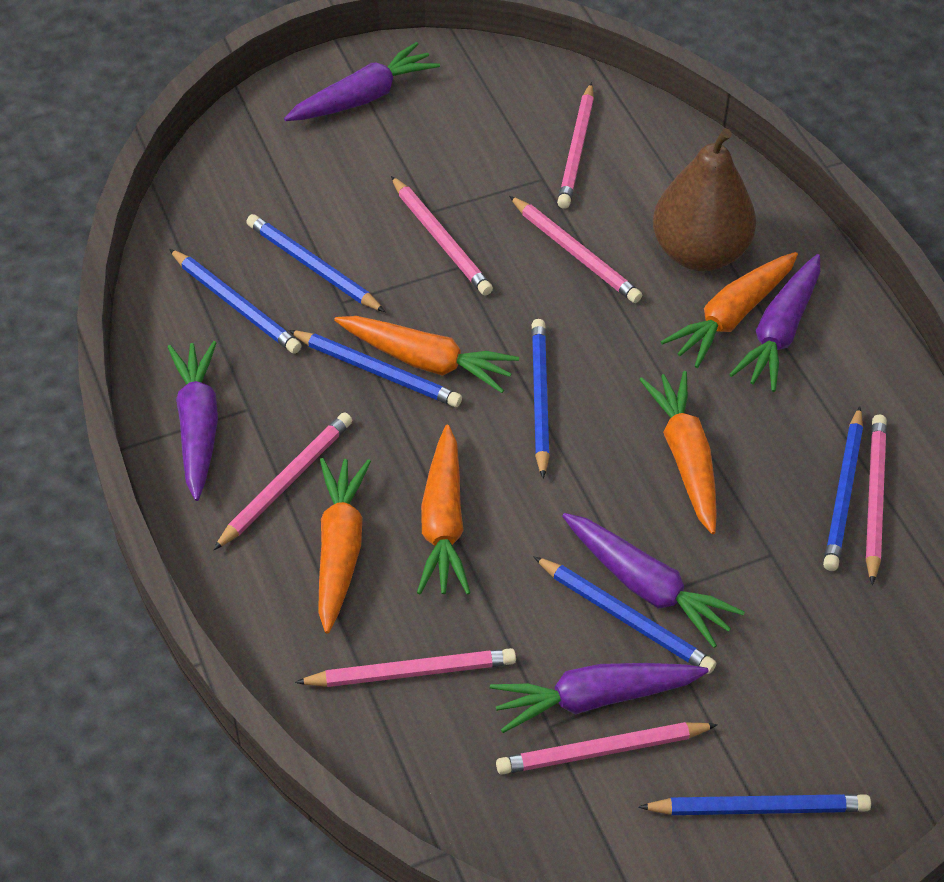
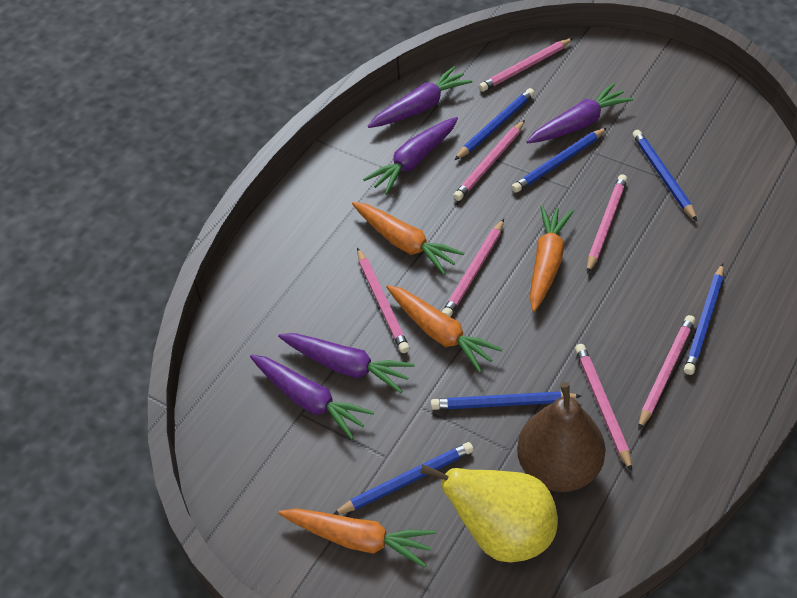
blue pencil: [169,249,302,354] [246,214,385,312] [288,330,462,407] [531,319,550,479] [533,556,716,674] [638,794,871,815] [823,406,863,571] = 7 -> [333,442,474,515] [431,392,581,410] [454,88,535,160] [511,128,607,193] [632,130,697,221] [684,263,724,375] = 6
orange carrot: [318,458,371,634] [334,316,519,393] [417,425,471,595] [639,371,717,534] [661,252,798,368] = 5 -> [278,508,435,568] [352,202,464,275] [386,285,503,373] [530,205,574,312] = 4
yellow pear: none = 0 -> [420,465,558,563] = 1

